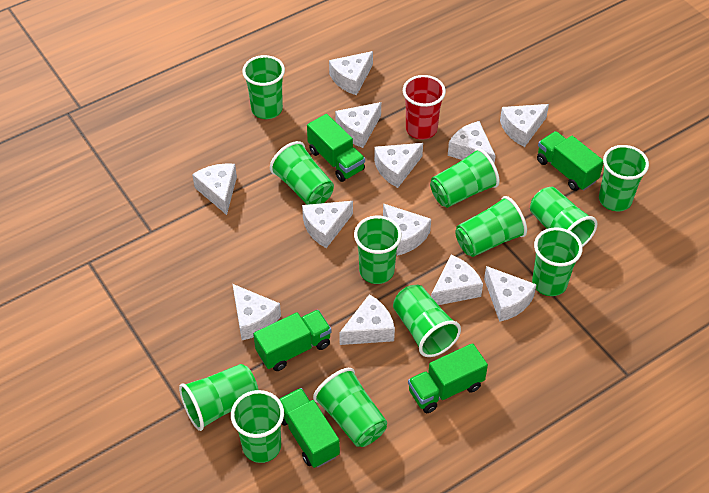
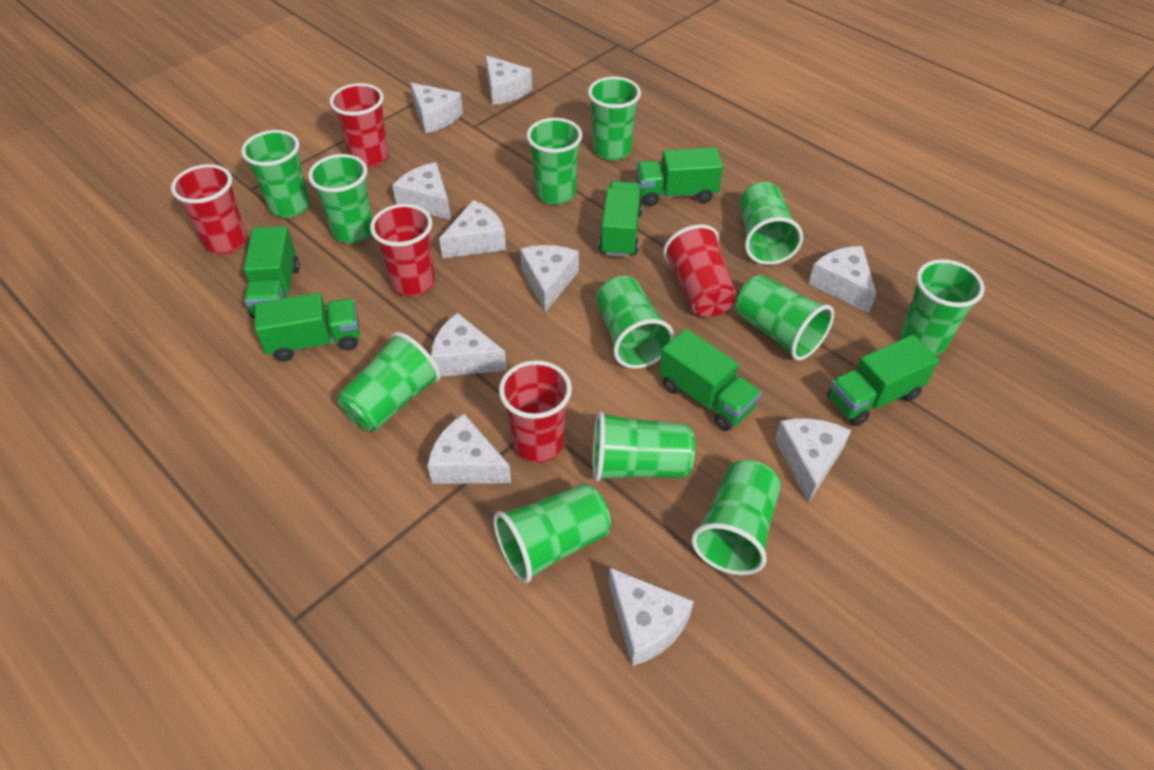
green truck: [253,310,331,371] [279,388,340,468] [307,114,365,182] [408,343,488,413] [537,131,603,191] = 5 -> [244,226,300,318] [255,293,360,362] [599,181,643,257] [636,147,723,206] [659,329,761,431] [827,335,939,426] = 6
red cup: [403,75,446,140] = 1 -> [171,164,247,254] [330,83,389,168] [370,204,435,296] [499,360,572,463] [663,224,737,317] = 5
white cheese: [192,163,237,215] [233,284,281,340] [302,201,353,248] [329,51,373,95] [335,102,381,148] [339,294,395,345] [374,143,423,188] [383,203,431,256] [431,255,483,305] [448,121,496,164] [484,266,537,322] [500,104,549,147] = 12 -> [392,162,451,220] [410,83,463,134] [427,414,511,484] [431,313,507,377] [439,200,506,258] [485,55,532,105] [520,245,579,312] [608,567,694,666] [775,418,851,503] [808,246,876,313] = 10

